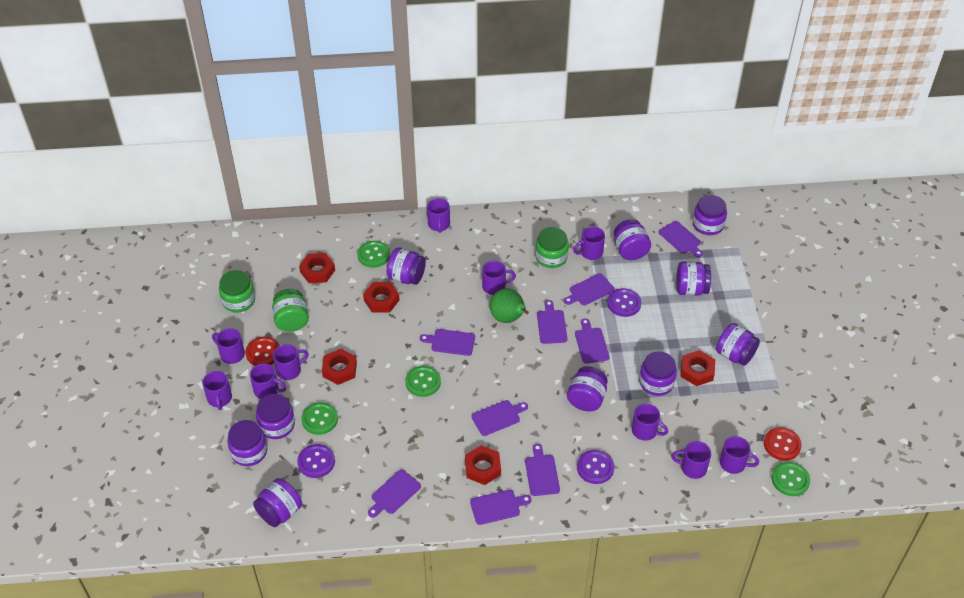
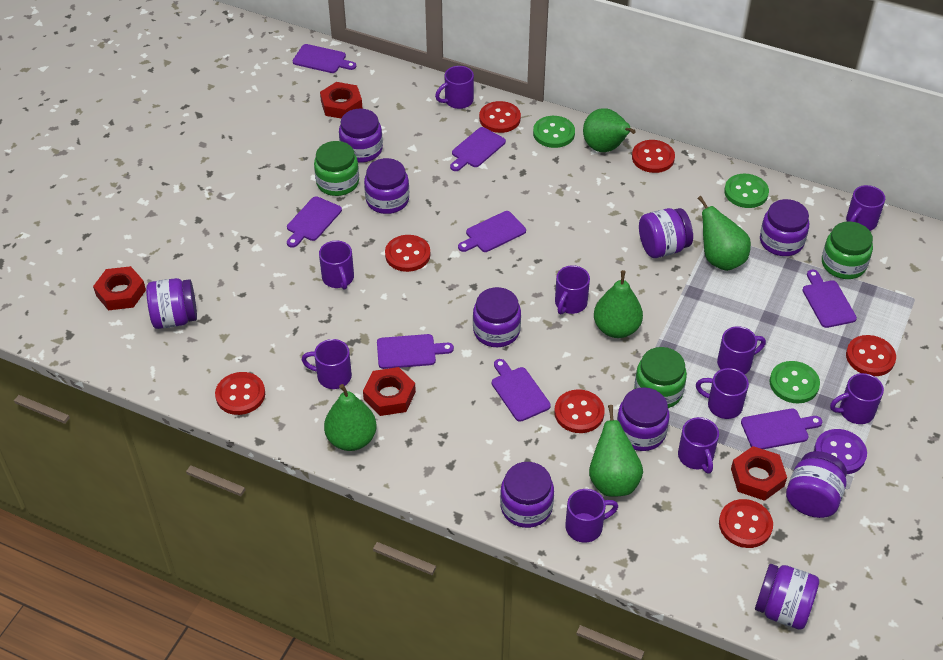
green button: [301,402,338,435] [357,241,390,268] [405,366,441,397] [772,462,810,496] = 4 -> [533,116,575,148] [724,174,769,208] [770,361,820,403] = 3
green pear: [490,288,529,323] = 1 -> [324,384,377,451] [583,108,636,152] [589,405,643,497] [594,270,643,338] [697,196,751,271] = 5
purple button: [297,444,335,478] [577,450,614,484] [607,288,641,317] = 3 -> [814,429,867,474] = 1
purple cutting board: [368,470,421,518] [420,329,475,356] [470,490,531,525] [471,400,528,436] [525,444,560,496] [537,300,567,344] [564,273,614,305] [575,318,610,364] [659,221,703,258] = 9 -> [287,196,342,248] [293,44,356,73] [377,334,454,369] [450,127,506,171] [458,211,526,252] [492,359,551,422] [741,408,822,449] [802,270,857,328] = 8
red button: [245,337,280,366] [764,427,802,461] = 2 -> [215,372,265,415] [385,235,430,272] [479,101,521,133] [554,389,605,433] [632,140,675,173] [719,499,773,548] [846,335,896,376] = 7
red nut: [299,253,335,283] [322,349,357,385] [363,282,399,313] [465,445,501,485] [680,350,715,386] = 5 -> [93,266,146,310] [320,82,363,118] [363,367,416,416] [731,446,787,501] = 4

